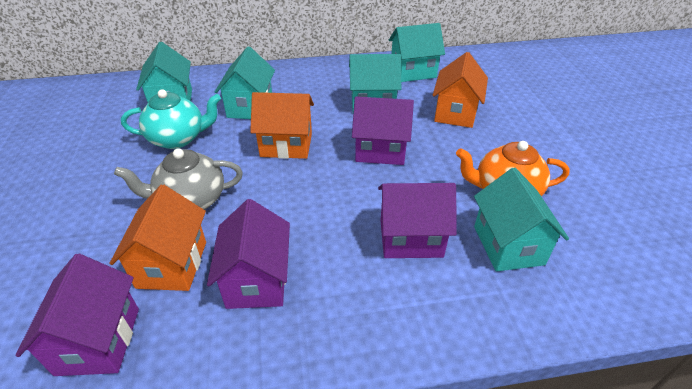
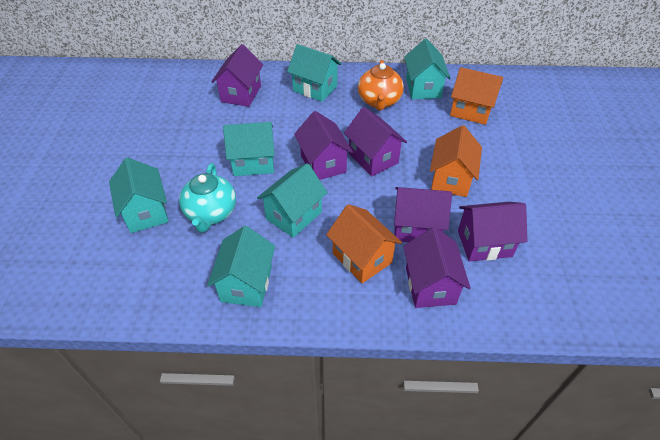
grey teapot: [114,148,243,210] = 1 -> none = 0
purple house: [16,254,139,376] [207,199,290,309] [352,97,414,165] [378,183,457,258] = 4 -> [211,44,263,107] [294,111,353,180] [344,107,407,176] [394,187,452,242] [403,227,471,308] [458,202,527,261] = 6
turquoise house: [136,42,192,102] [215,47,275,119] [349,54,401,113] [389,23,445,82] [474,168,569,271] = 5 -> [109,157,169,233] [207,226,275,307] [223,122,275,176] [257,163,328,238] [287,44,342,102] [404,39,451,99] = 6

